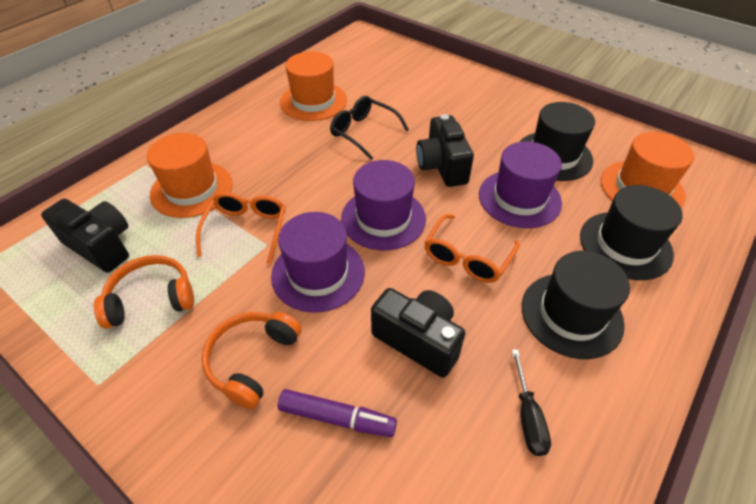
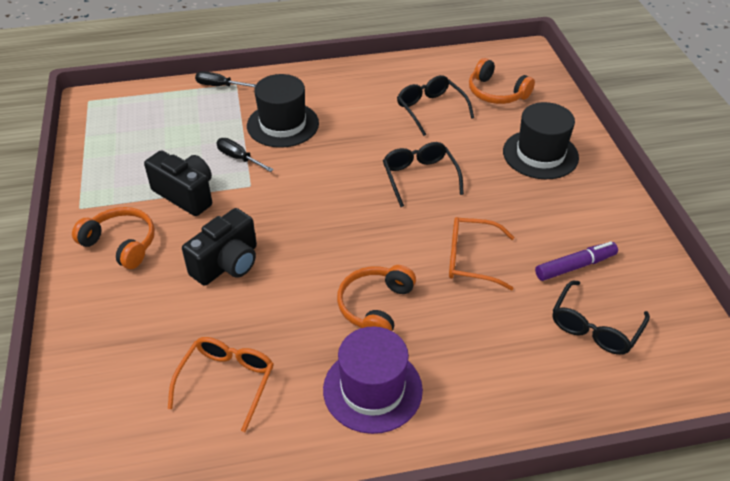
black camera: [41,199,129,273] [371,288,465,378] [416,114,474,187] = 3 -> [144,150,212,216] [182,208,257,286] = 2
black glasses: [330,96,409,160] = 1 -> [383,142,464,207] [397,75,474,136] [553,281,650,355] = 3
black hat: [520,102,595,181] [522,251,630,359] [580,185,683,280] = 3 -> [247,74,319,148] [503,102,579,179] = 2
black screwdriver: [512,349,551,456] = 1 -> [195,71,256,87] [216,138,274,172] = 2
orange hat: [147,133,233,218] [280,51,347,121] [601,132,694,208] = 3 -> none = 0
orange headphones: [94,255,194,329] [202,312,302,409] = 2 -> [72,207,155,269] [337,265,416,331] [469,58,535,104] = 3
purple hat: [271,212,365,313] [341,160,426,250] [479,141,562,228] = 3 -> [323,326,423,434] = 1

